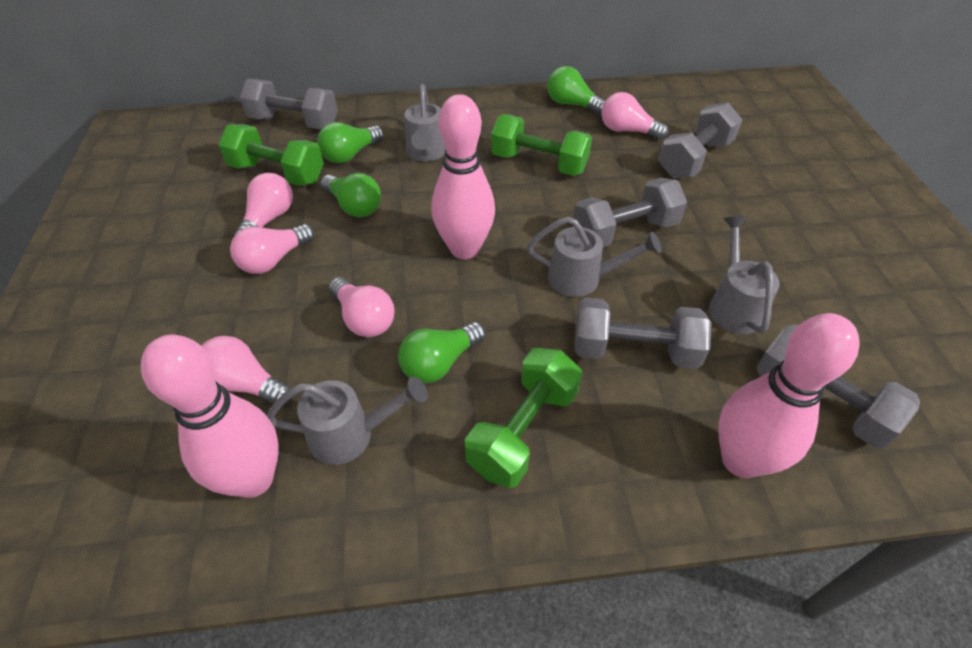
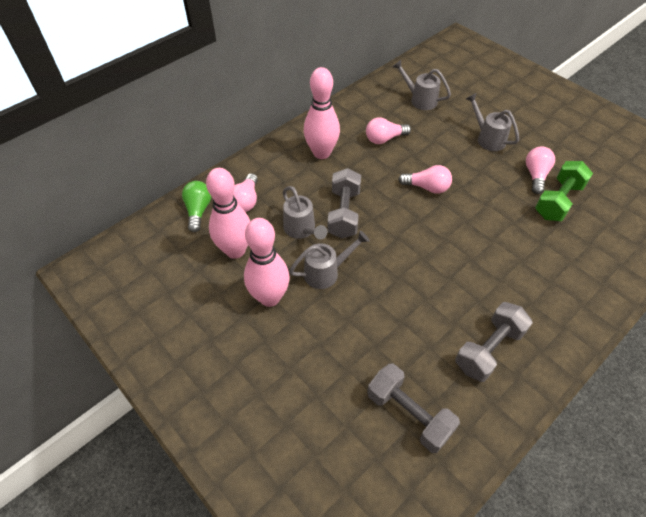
green dumbbell: [218,124,324,186] [465,348,583,488] [491,114,592,176] = 3 -> [535,161,593,221] = 1
green light bulb: [317,122,384,163] [321,173,381,217] [398,322,485,383] [547,66,606,115] = 4 -> [182,181,211,232] = 1
grey dumbbell: [240,78,338,129] [573,178,687,247] [574,298,712,369] [658,102,742,178] [756,325,920,448] = 5 -> [328,168,361,238] [367,364,460,453] [455,302,533,382] = 3
pink light bulb: [201,336,292,406] [230,224,315,274] [235,173,293,235] [329,277,395,337] [601,92,669,140] = 5 -> [233,173,258,212] [366,117,411,144] [398,165,452,194] [526,146,555,194] = 4

